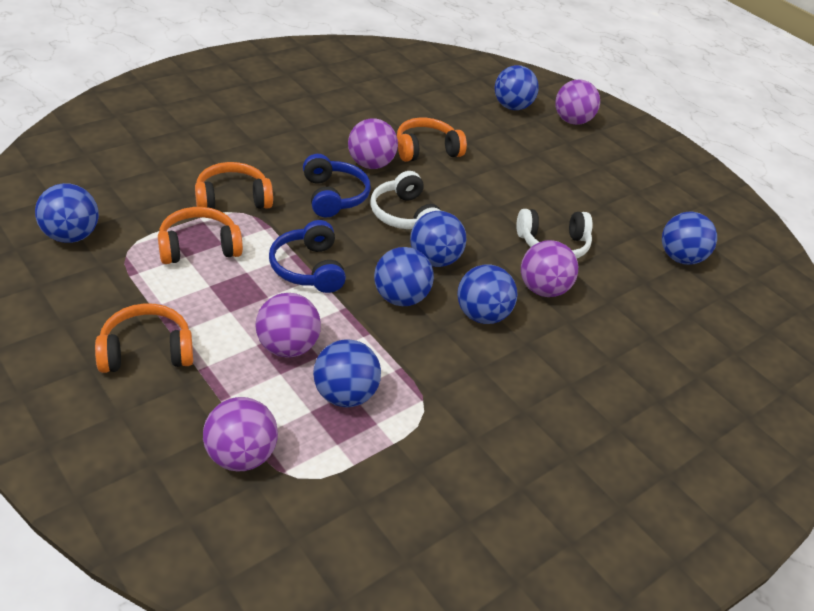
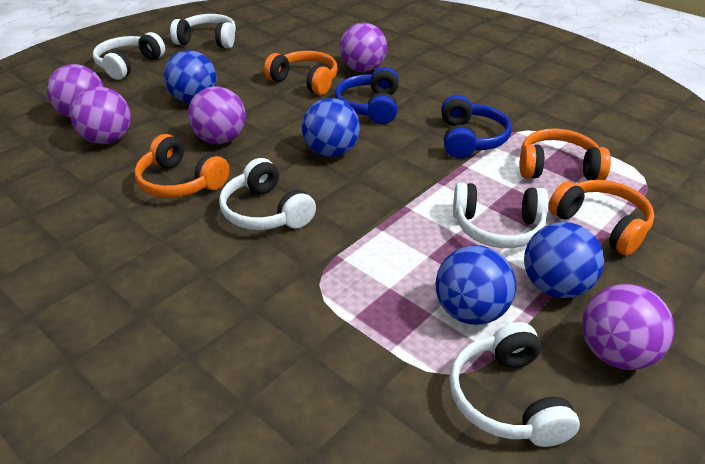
blue ball: [35,183,99,243] [313,339,381,407] [374,247,434,306] [410,211,466,267] [457,264,518,324] [495,65,539,110] [662,212,717,265] = 7 -> [163,50,217,103] [302,98,360,157] [436,245,516,325] [524,222,604,298] = 4
white headphones: [370,171,441,229] [516,209,593,258] = 2 -> [93,32,165,80] [170,14,236,48] [219,158,316,230] [449,322,580,447] [453,182,549,248] = 5

